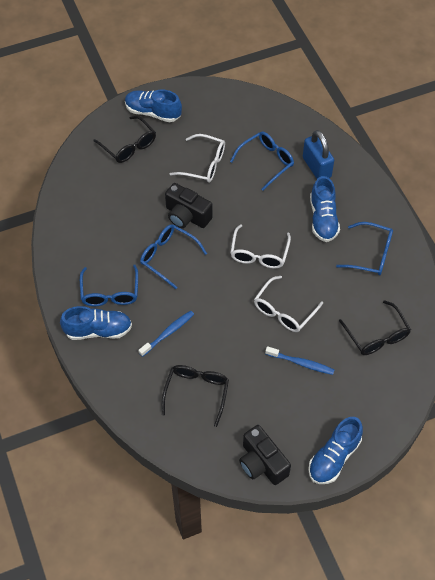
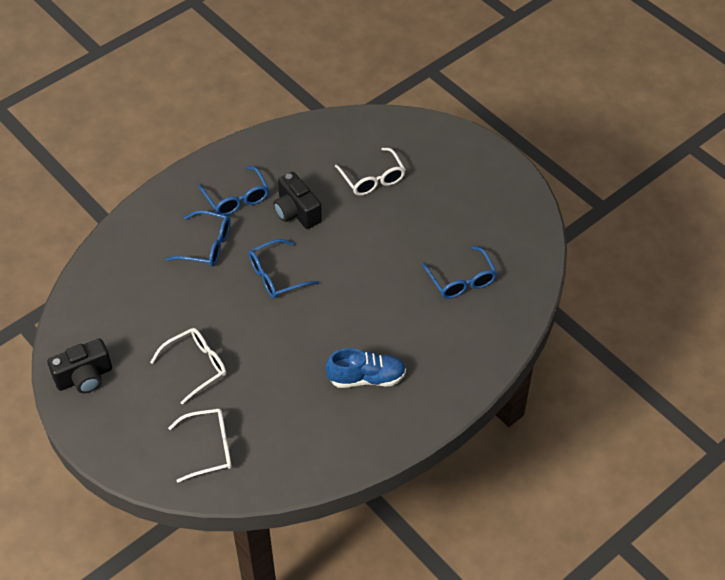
black glasses: [93,116,156,163] [162,365,229,427] [339,300,411,355] = 3 -> none = 0
blue padlock: [303,130,334,179] = 1 -> none = 0
blue shoe: [60,306,132,340] [125,90,182,122] [308,417,363,484] [310,176,340,242] = 4 -> [326,348,406,388] = 1
blue toothbrush: [138,311,194,357] [265,346,334,375] = 2 -> none = 0

